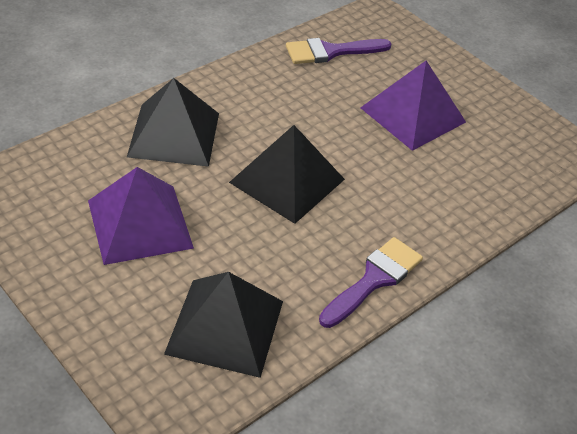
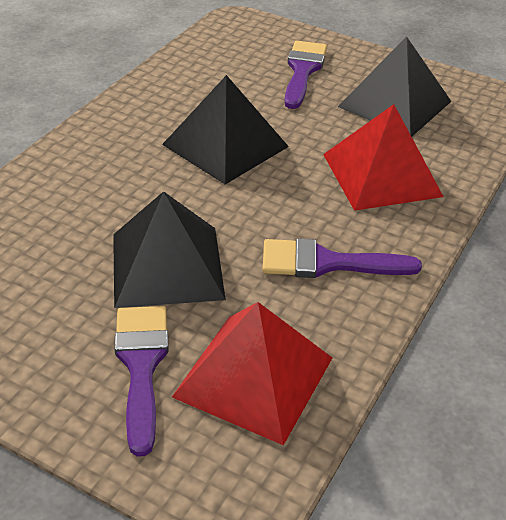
purple brush: [286,38,391,64] [319,237,423,328] = 2 -> [114,306,168,457] [262,238,422,278] [284,41,327,109] = 3
purple pyramid: [88,167,194,265] [360,61,466,151] = 2 -> none = 0
red pyramid: none = 0 -> [172,302,332,445] [323,104,444,211] = 2

